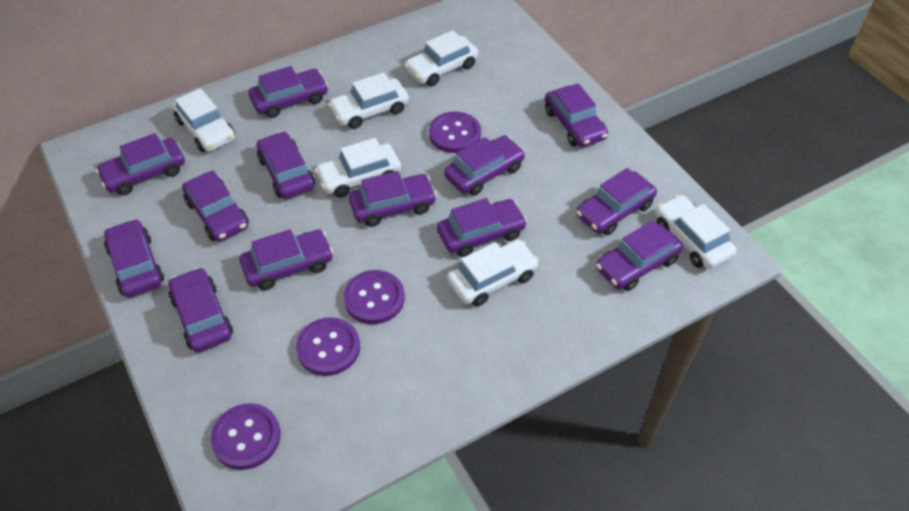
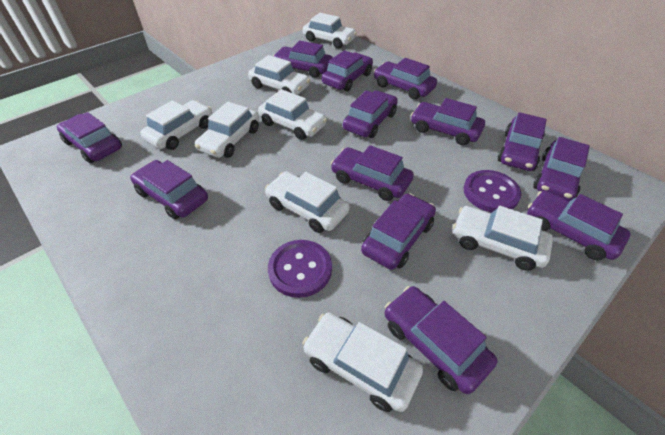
purple button: [210,403,281,470] [296,317,360,376] [343,270,405,324] [429,111,481,153] = 4 -> [268,240,332,298] [464,170,521,212] = 2
white car: [172,88,235,152] [314,138,401,198] [328,72,409,129] [404,30,479,86] [447,239,539,306] [656,195,737,269] = 6 -> [140,100,212,150] [195,102,259,158] [248,55,310,95] [258,89,327,140] [265,171,350,233] [302,312,423,412] [303,13,357,48] [453,206,553,271] = 8

